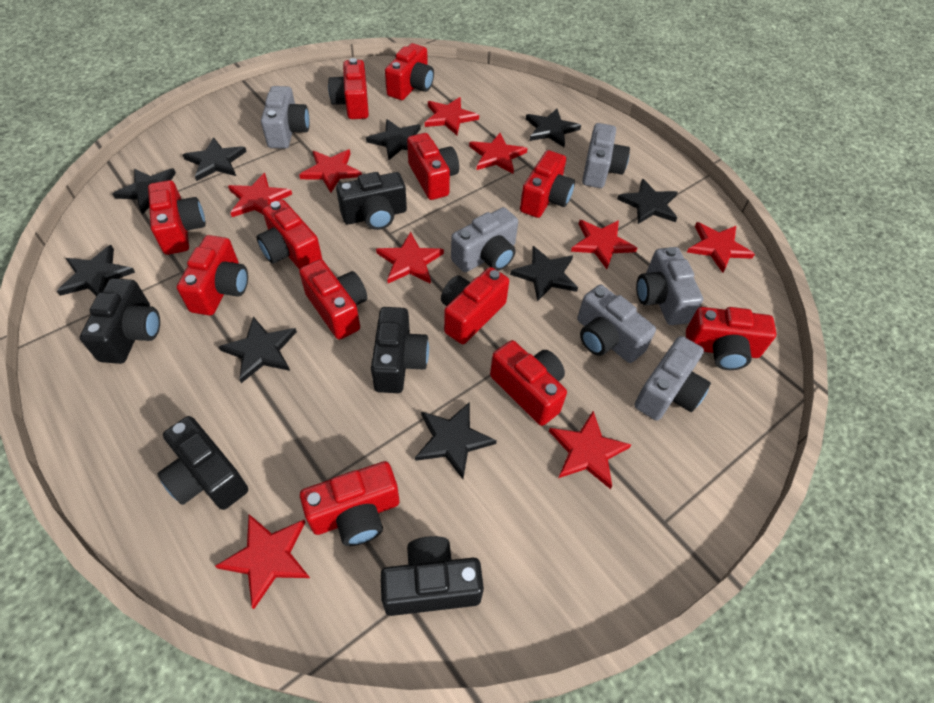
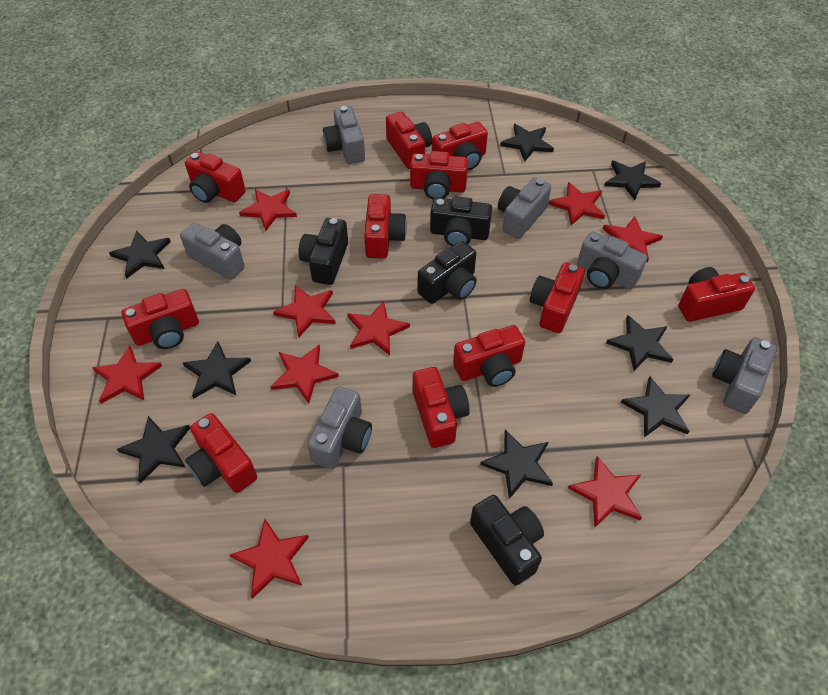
black camera: [80,278,160,364] [158,416,248,510] [336,172,407,230] [371,307,429,393] [380,536,484,616] = 5 -> [298,218,348,285] [418,241,477,304] [430,196,492,246] [470,495,544,585] = 4
black star: [57,245,135,296] [113,168,176,214] [183,137,247,181] [219,316,297,383] [366,119,421,160] [415,402,497,479] [510,246,578,302] [526,109,581,147] [617,178,678,224] = 9 -> [109,231,171,279] [117,416,190,484] [183,341,251,399] [480,430,553,499] [500,124,554,161] [605,161,661,200] [606,315,673,371] [621,376,690,437] = 8
red camera: [148,180,206,255] [177,235,248,315] [257,199,323,269] [299,259,367,340] [300,461,400,546] [328,58,369,119] [385,43,434,100] [407,133,459,200] [441,267,509,344] [490,340,567,426] [520,150,575,218] [686,307,777,370] = 12 -> [122,289,199,349] [185,152,246,203] [185,413,257,493] [364,194,407,258] [386,112,432,169] [410,151,468,200] [413,367,470,448] [432,122,488,171] [453,325,525,387] [530,263,585,333] [678,267,755,322] = 11

